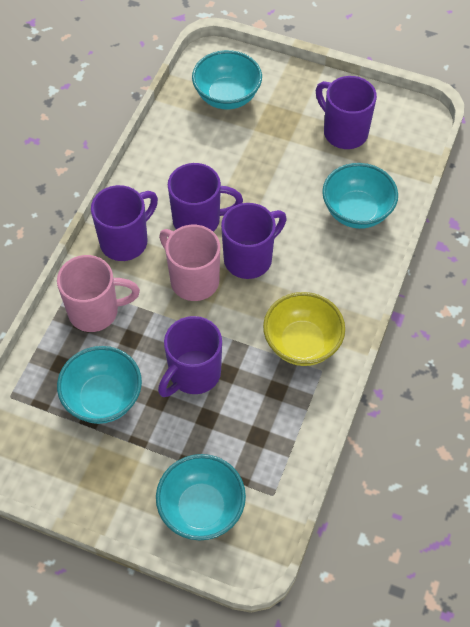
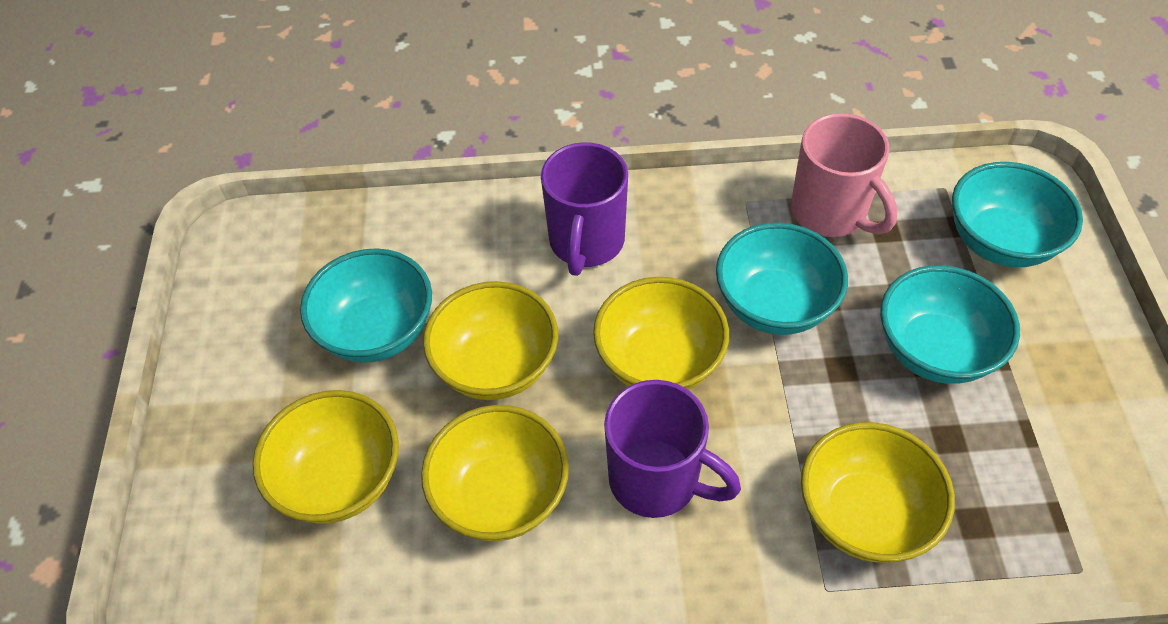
pink mug: [57,255,140,332] [159,225,220,301] = 2 -> [791,113,898,237] = 1
purple mug: [91,185,158,261] [158,316,222,397] [168,163,243,232] [221,203,287,279] [316,76,377,149] = 5 -> [541,142,628,276] [604,380,741,518] = 2
yellow bowl: [263,292,345,366] = 1 -> [253,390,399,524] [421,405,569,541] [423,281,558,400] [593,277,729,390] [801,422,955,562] = 5

